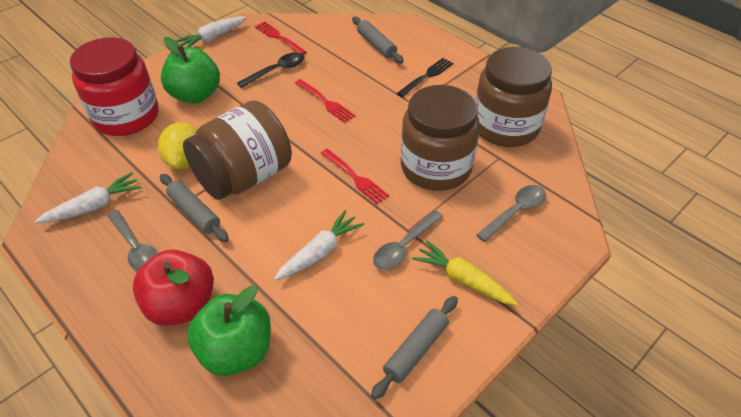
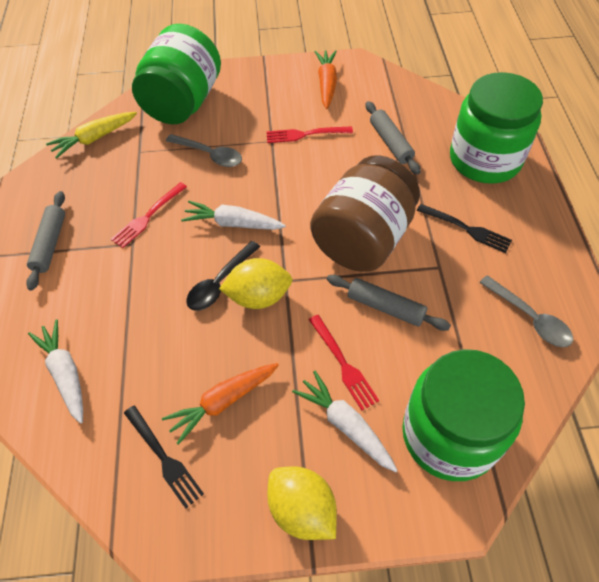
black fork: [397,58,453,97] = 1 -> [124,405,204,509] [417,204,512,253] = 2
brown jar: [183,100,292,200] [401,85,480,191] [475,47,552,147] = 3 -> [310,155,420,272] = 1
green apple: [161,37,220,104] [187,285,271,376] = 2 -> none = 0
green jar: none = 0 -> [132,24,221,124] [402,349,525,481] [450,72,543,184] = 3
grey spoon: [107,210,158,271] [373,210,443,270] [477,185,546,242] = 3 -> [166,134,242,167] [479,275,573,347] = 2
orange carrot: none = 0 -> [162,363,279,445] [315,50,337,109] = 2
red apple: [133,250,214,326] = 1 -> none = 0
red jar: [70,37,159,136] = 1 -> none = 0
yellow lemon: [158,122,197,169] = 1 -> [219,258,292,309] [267,467,337,540] = 2

